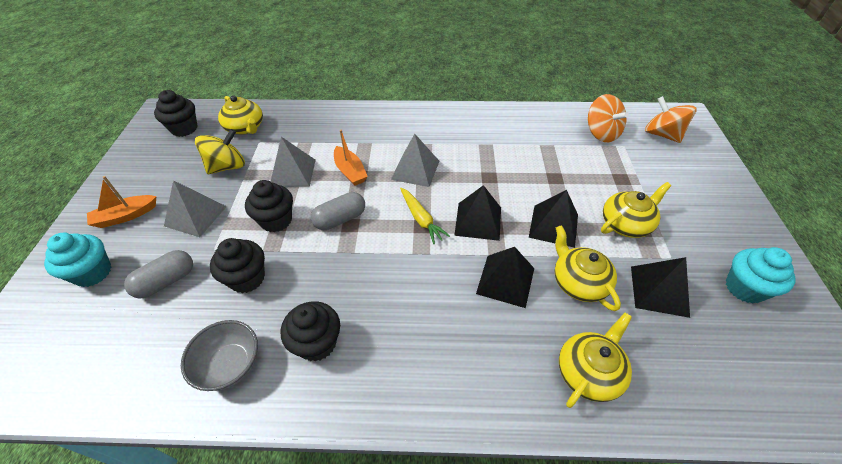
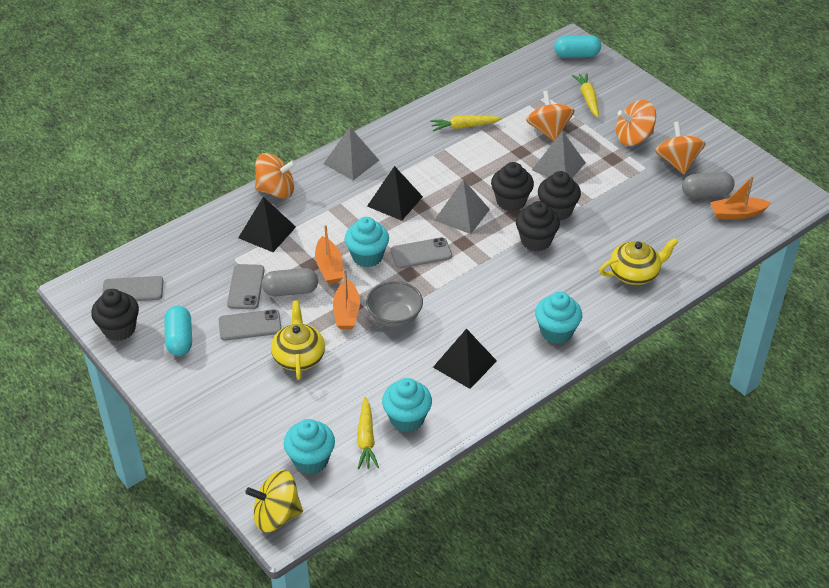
black pyramid: [454,185,501,241] [476,247,534,308] [529,190,578,248] [631,257,690,318] = 4 -> [238,197,296,252] [367,166,423,221] [433,329,497,389] = 3
grey phone: none = 0 -> [102,276,164,301] [219,309,282,341] [227,264,265,309] [391,237,452,268] = 4
orange boat: [87,176,156,228] [334,130,368,186] = 2 -> [315,225,343,284] [333,269,360,329] [710,176,771,219] = 3
orange spinning top: [588,94,629,142] [645,96,697,143] = 2 -> [255,153,296,199] [526,90,575,141] [616,100,656,146] [655,121,706,174] = 4
turquoise capsule: none = 0 -> [164,306,192,356] [554,35,601,58] = 2
turquoise cupcake: [44,232,111,287] [726,247,795,304] = 2 -> [284,419,335,474] [345,217,389,267] [382,378,432,432] [535,292,582,344] = 4
yellow carrot: [400,188,450,244] = 1 -> [357,397,379,469] [430,115,502,131] [572,73,599,118] = 3
yellow teapot: [218,95,263,135] [555,225,621,311] [559,313,632,408] [601,182,671,238] = 4 -> [271,300,325,380] [599,238,678,285] = 2

